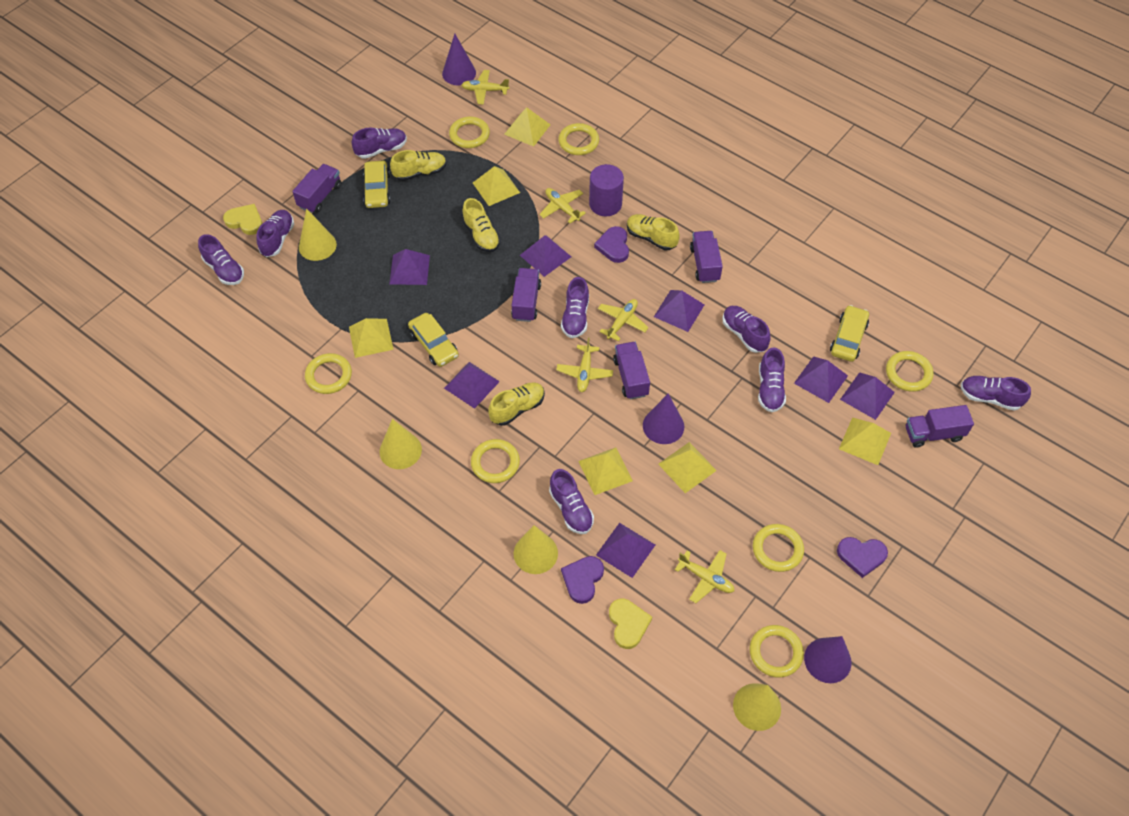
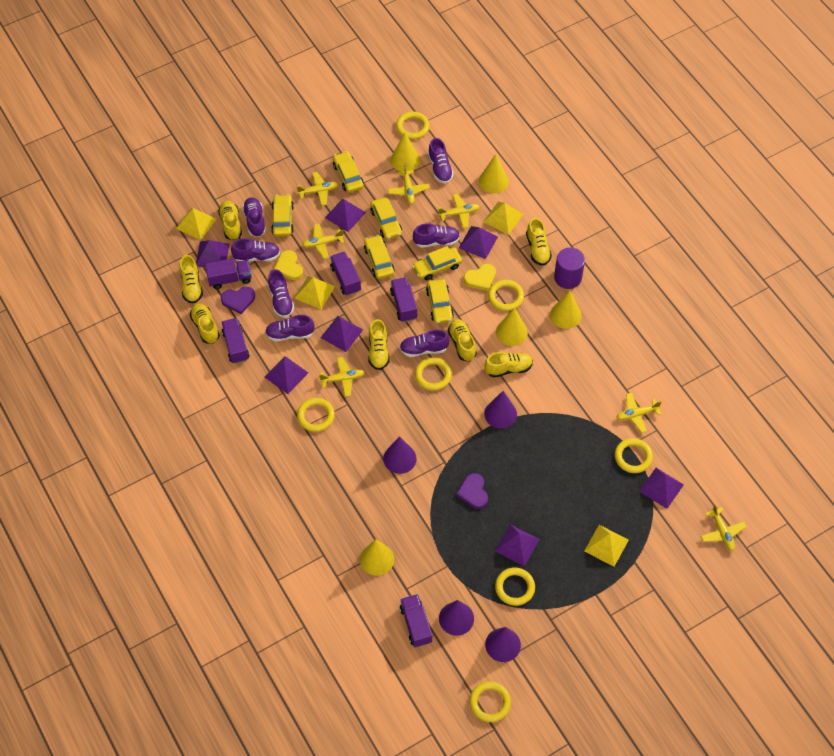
purple cone: [442,34,476,86] [643,394,684,444] [804,636,851,683] = 3 -> [383,436,417,474] [439,600,474,636] [484,391,517,429] [485,627,521,662] = 4
purple heart: [561,556,604,604] [594,226,629,263] [837,537,888,578] = 3 -> [221,287,255,314] [456,473,488,509] = 2
purple shoe: [198,234,244,285] [257,210,294,257] [352,128,407,159] [549,469,594,534] [561,277,589,338] [722,306,771,353] [758,347,786,412] [961,376,1031,411] = 8 -> [231,239,280,262] [242,197,266,237] [265,315,315,342] [268,269,294,318] [400,330,449,357] [413,223,460,248] [428,138,454,183] = 7
yellow car: [363,161,391,208] [408,313,459,367] [830,305,869,362] = 3 -> [271,194,294,237] [333,151,364,193] [364,235,395,279] [370,197,402,240] [412,246,462,280] [426,279,454,324] = 6
yellow cone: [299,209,337,261] [380,419,422,469] [514,525,558,574] [733,683,781,731] = 4 -> [360,539,394,576] [391,133,420,172] [479,154,509,193] [496,307,528,346] [550,290,582,329] = 5
yellow plane: [461,70,510,105] [539,188,586,223] [556,337,613,392] [598,299,649,342] [675,550,734,603] = 5 -> [297,172,338,206] [302,224,344,259] [319,357,365,397] [388,164,430,204] [438,194,480,228] [616,393,661,433] [701,505,747,551] = 7
yellow pyramid: [349,318,394,358] [473,166,520,206] [504,107,551,147] [578,447,633,495] [658,442,717,493] [839,417,891,465] = 6 -> [176,208,216,240] [294,275,335,309] [483,202,523,235] [584,525,629,567] = 4
yellow shoe: [390,150,446,181] [462,198,500,252] [488,382,545,426] [627,214,680,250] = 4 -> [180,255,203,304] [190,303,220,344] [218,201,242,240] [368,319,390,370] [448,319,477,361] [484,352,533,377] [526,218,552,266] = 7

